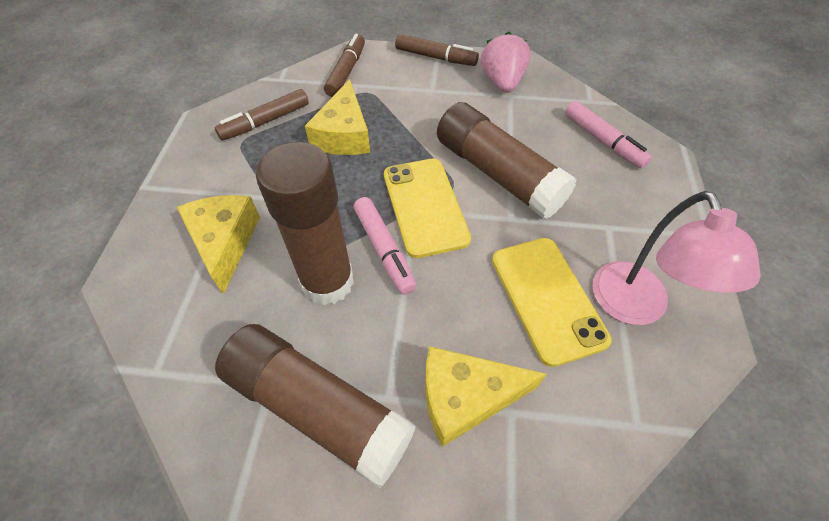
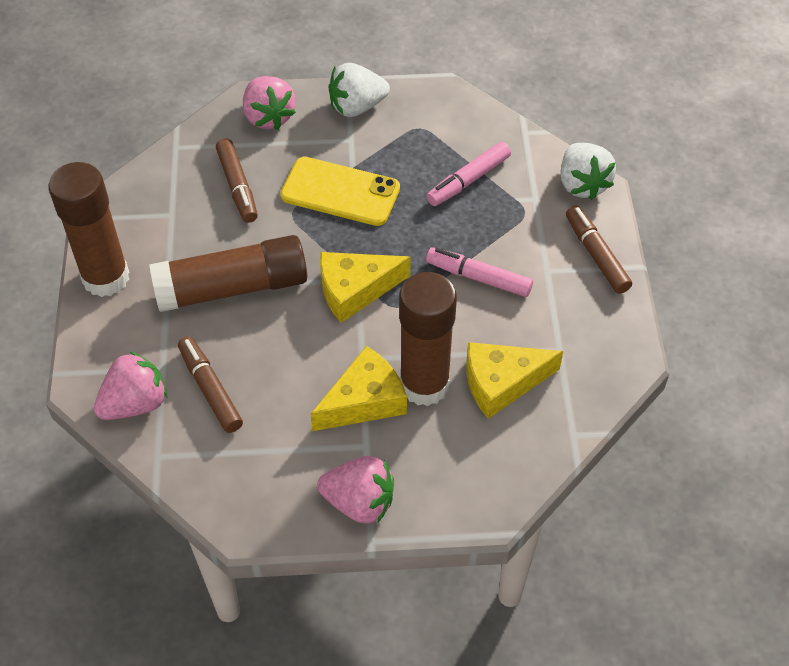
pink lamp: [593,191,761,325] = 1 -> none = 0
pink strawberry: [481,32,530,93] = 1 -> [94,351,167,420] [243,76,296,130] [317,456,394,524] = 3
white strawberry: none = 0 -> [329,63,390,117] [561,143,616,200] = 2
yellow phone: [384,159,471,258] [492,238,612,367] = 2 -> [280,157,400,226] = 1

